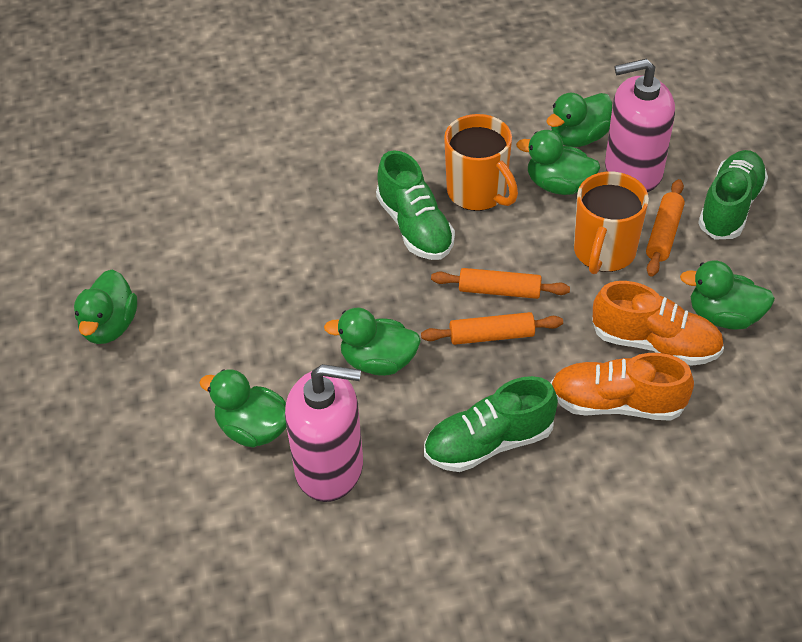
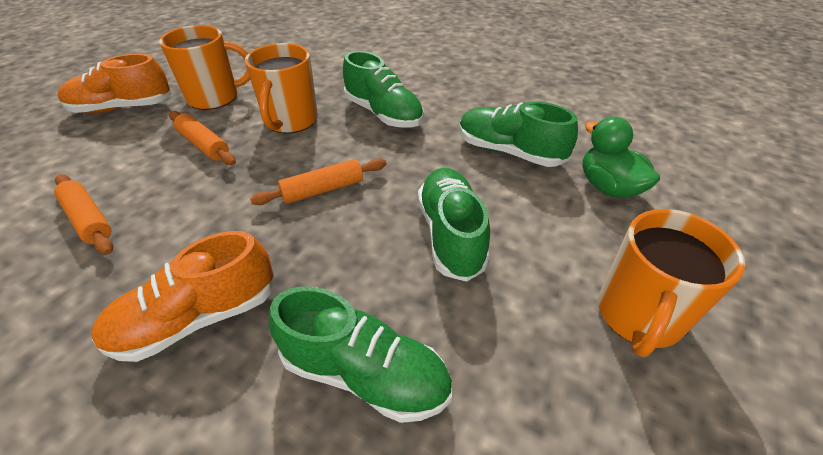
green duck: [74,270,137,344] [200,369,287,448] [324,308,421,376] [516,130,600,195] [546,93,613,147] [680,260,775,330] = 6 -> [583,116,660,198] = 1
green shoe: [376,150,455,260] [424,376,558,472] [698,150,768,240] = 3 -> [269,286,452,423] [343,51,424,128] [418,168,490,282] [459,101,578,167] = 4
orange mug: [444,114,518,211] [574,172,649,274] = 2 -> [159,25,250,110] [245,43,318,133] [598,209,745,357] = 3
pink soap dispenser: [285,364,363,502] [605,59,675,192] = 2 -> none = 0

